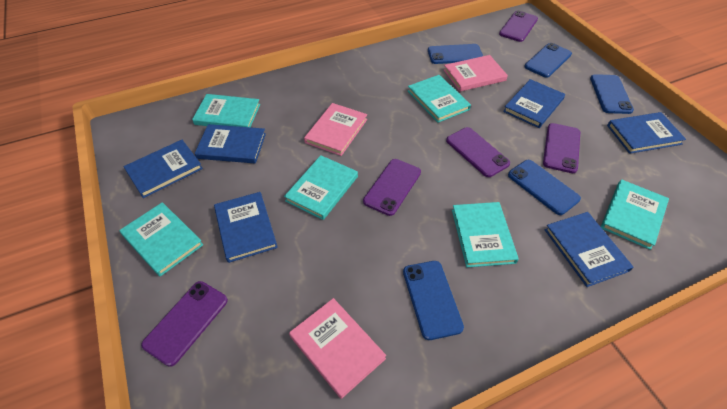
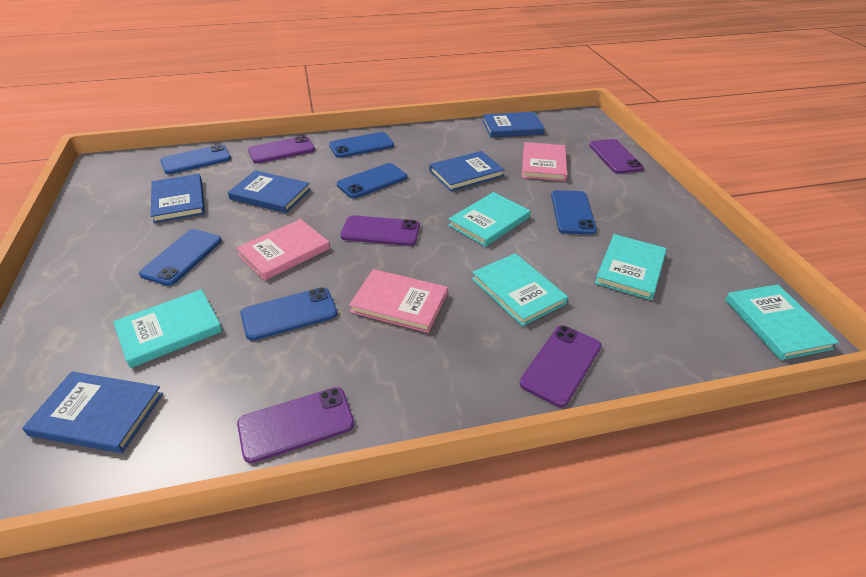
blue book: [124,140,203,198] [195,124,266,163] [214,192,278,263] [503,79,565,128] [545,212,633,287] [607,112,686,154] = 6 -> [22,371,163,453] [151,174,205,223] [228,170,311,213] [429,151,504,191] [482,112,545,138] = 5
blue phone: [403,261,464,340] [428,44,483,64] [508,160,581,215] [524,43,572,78] [590,74,634,114] = 5 -> [139,229,222,286] [160,144,231,174] [241,287,337,341] [329,132,394,158] [337,163,407,198] [551,190,597,235] = 6
turquoise book: [119,202,203,277] [192,94,260,127] [284,155,358,220] [408,75,471,123] [452,202,519,267] [601,179,669,250] = 6 -> [113,289,223,368] [448,192,530,247] [472,253,568,326] [595,234,667,300] [725,284,839,360] = 5

